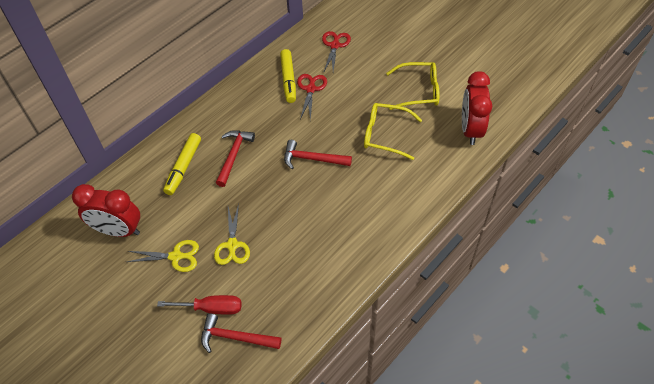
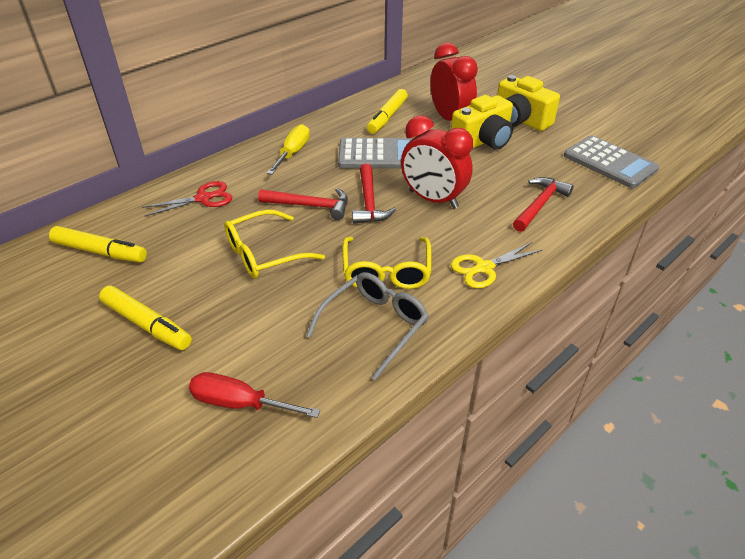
grey calculator: none = 0 -> [338,138,413,169] [564,135,659,188] = 2
grey glasses: none = 0 -> [306,272,429,380] = 1
red scissors: [297,74,327,120] [322,31,351,73] = 2 -> [142,181,232,217] = 1
yellow camera: none = 0 -> [451,95,513,150] [497,75,560,131] = 2
yellow marker: [163,133,201,195] [280,49,296,103] = 2 -> [49,226,147,262] [99,286,192,350] [367,89,408,134] = 3
yellow scissors: [127,240,199,272] [214,204,250,265] = 2 -> [451,242,542,288] = 1
yellow screwdriver: none = 0 -> [267,124,310,175] = 1

